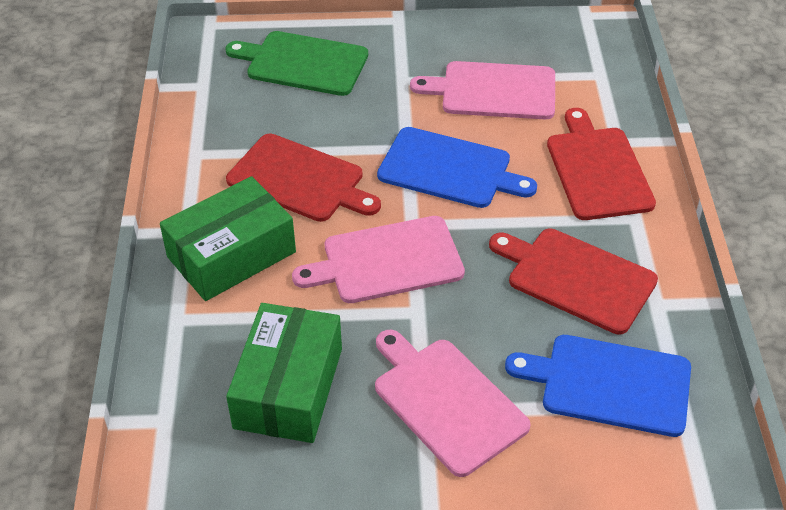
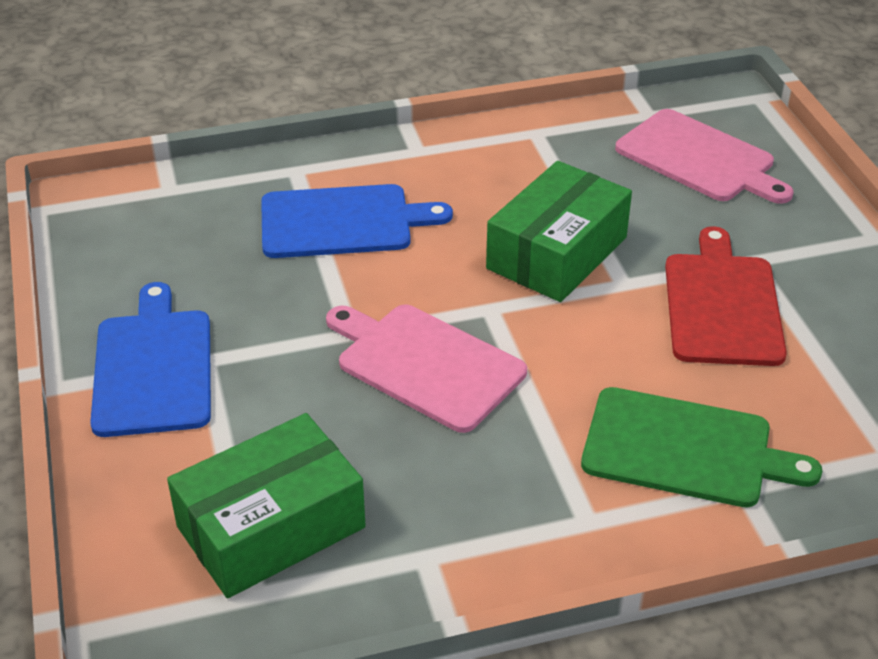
pink cutting board: [292,216,465,303] [375,330,531,477] [410,61,555,119] = 3 -> [326,305,527,433] [615,109,794,204] = 2
red cutting board: [226,134,381,222] [489,229,658,334] [547,108,656,220] = 3 -> [665,226,787,366] = 1

